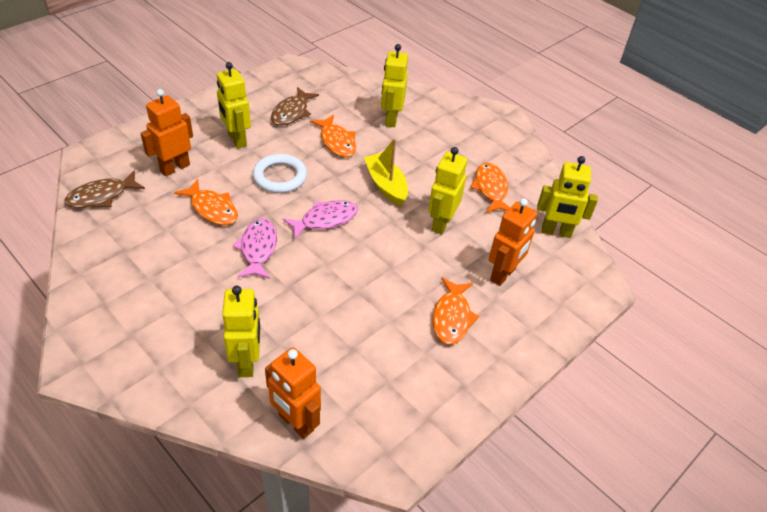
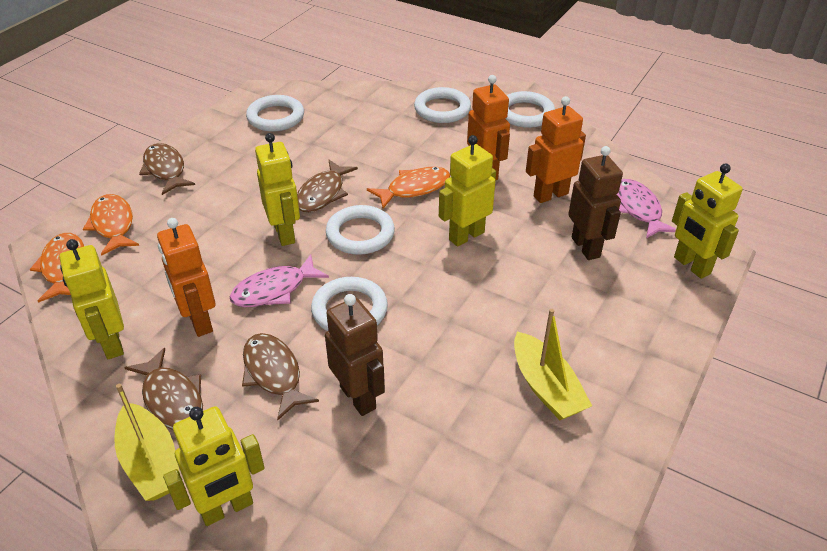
brown fish: [65,171,145,208] [271,87,319,126] = 2 -> [124,348,203,430] [139,143,195,195] [242,333,319,420] [297,160,358,212] = 4
brown robot: none = 0 -> [325,294,385,416] [568,146,623,260] = 2
orange fish: [174,179,238,225] [310,115,356,157] [432,277,479,344] [470,163,510,213] = 4 -> [29,233,84,303] [83,194,139,256] [367,167,450,208] = 3
white ring: [253,154,307,193] = 1 -> [246,95,304,132] [311,277,388,331] [326,205,395,255] [414,87,471,123] [506,91,555,128] = 5
yellow boat: [364,138,408,206] = 1 -> [115,384,180,501] [514,309,592,420] = 2

